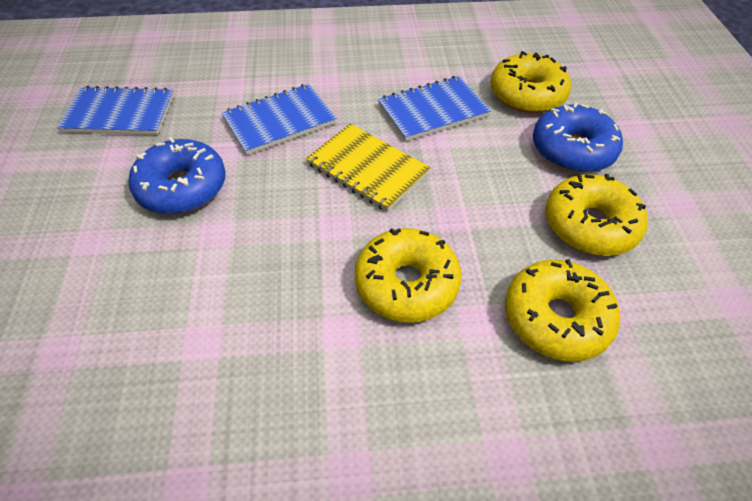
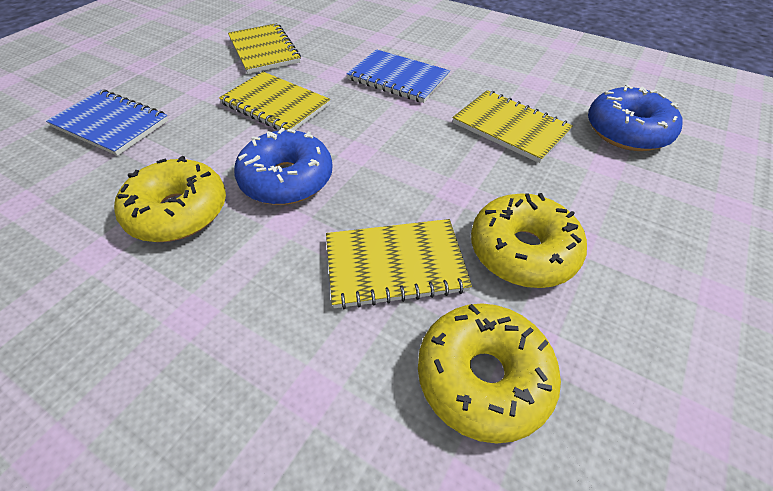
blue notebook: [57,86,174,135] [221,84,337,155] [378,76,491,141] = 3 -> [46,89,169,156] [347,49,450,103] = 2
yellow donut: [354,228,461,323] [490,51,571,113] [505,259,620,362] [545,174,648,256] = 4 -> [114,156,226,242] [418,303,561,444] [471,193,587,288] = 3
yellow notebook: [306,124,431,212] = 1 -> [219,71,330,131] [228,23,301,74] [326,219,472,309] [452,90,573,163] = 4

